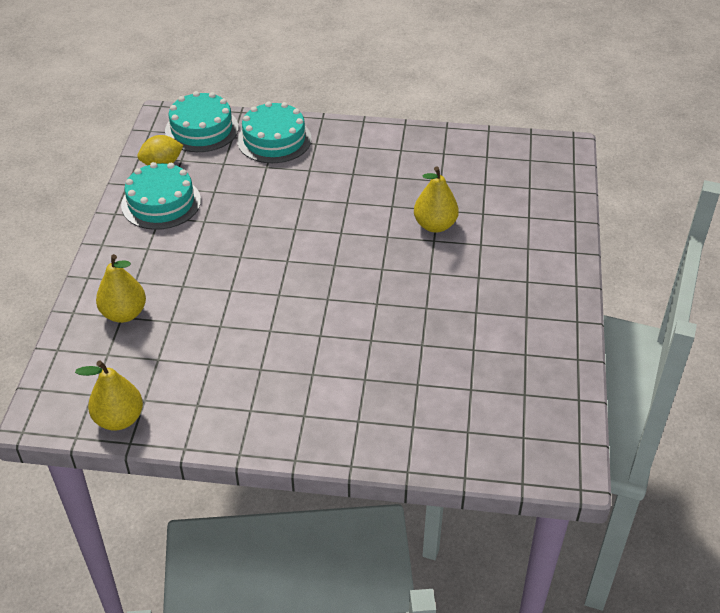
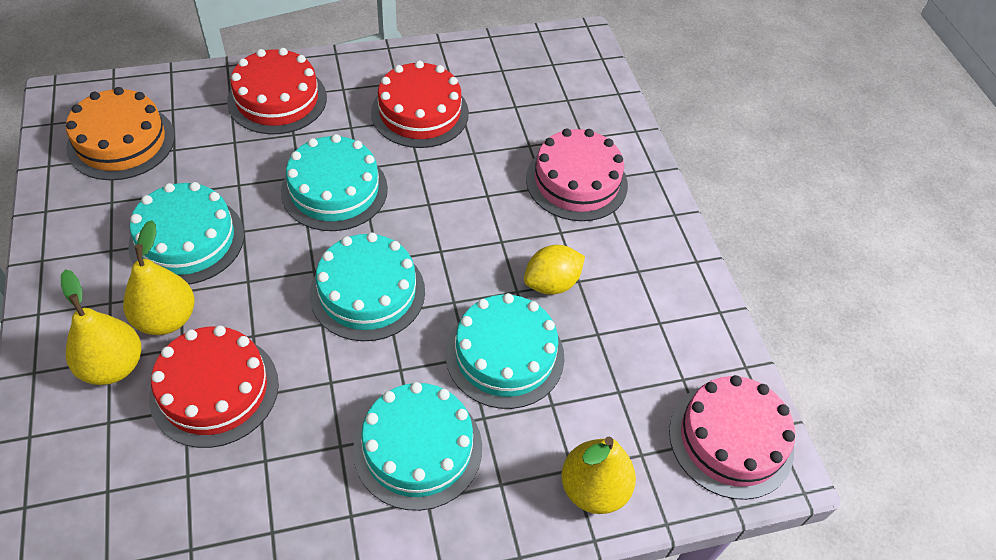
orange cake: none = 0 -> [66,87,175,180] = 1
pink cake: none = 0 -> [526,128,628,221] [669,375,795,500] = 2
red cake: none = 0 -> [149,326,279,448] [227,48,327,134] [371,60,469,148] = 3
turquoise cake: [121,162,201,230] [165,91,239,152] [237,101,312,163] = 3 -> [128,182,244,285] [281,134,388,231] [310,233,425,341] [353,382,482,511] [446,293,564,409] = 5

